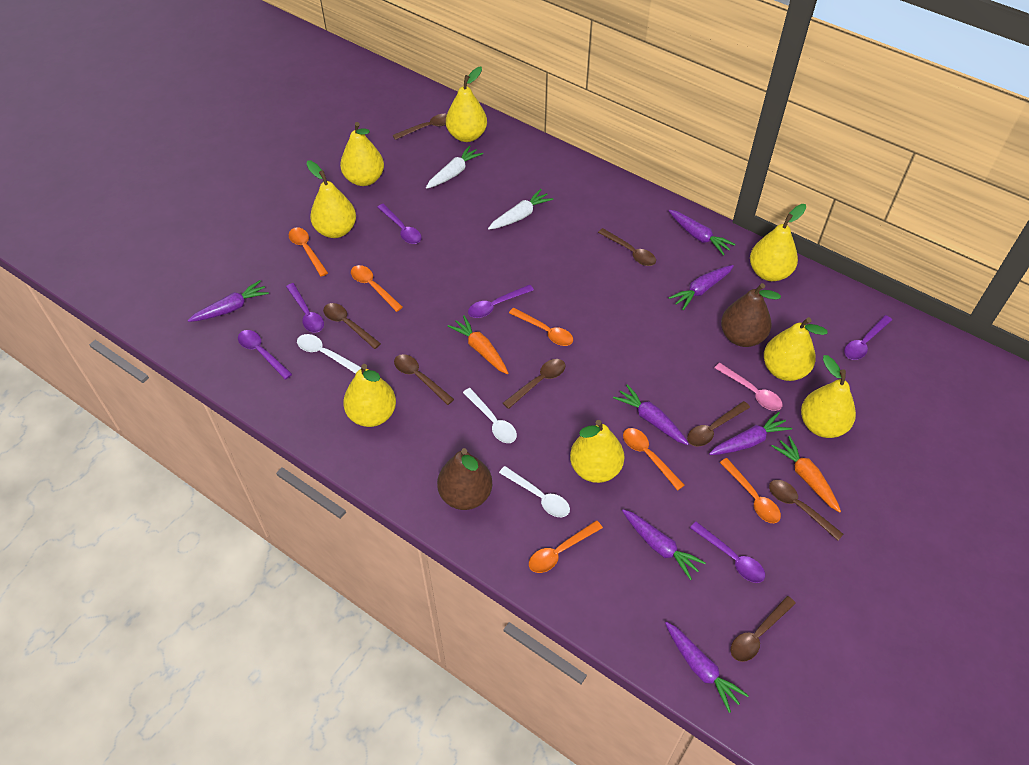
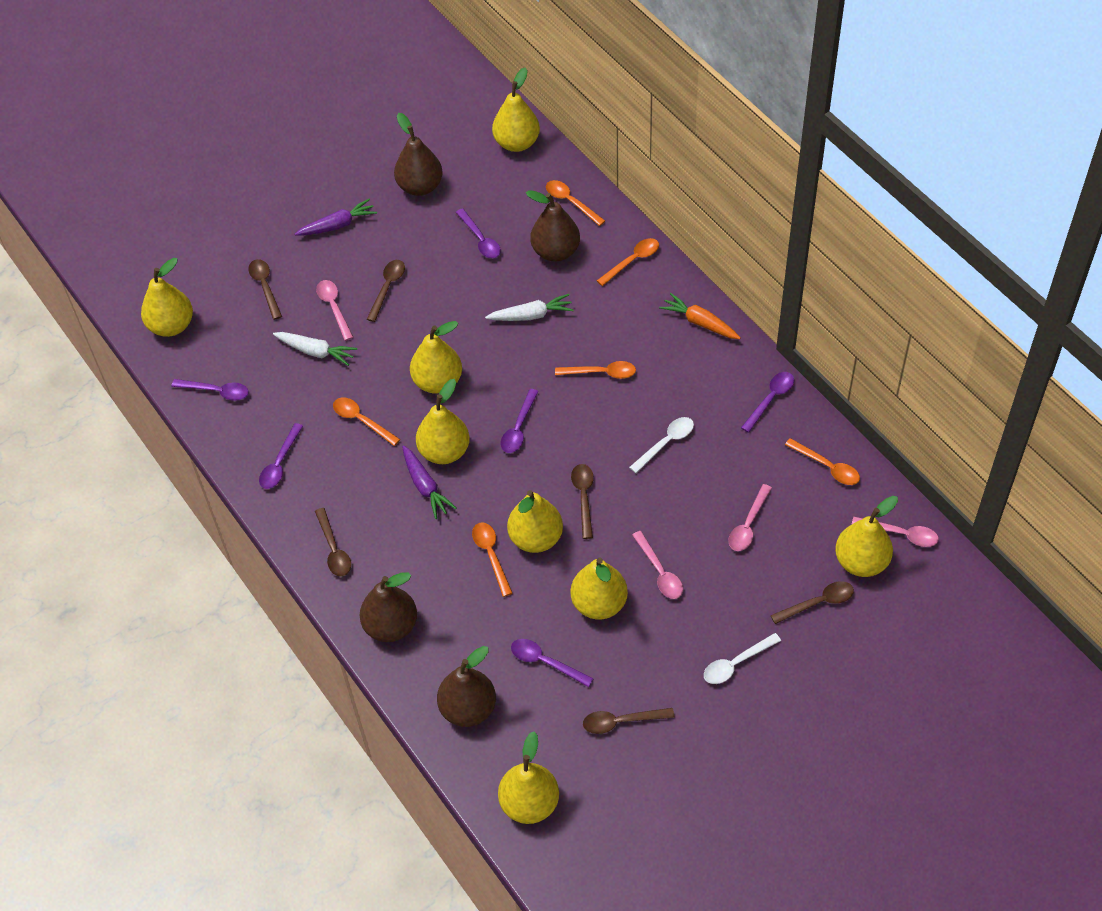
brown pear: [437,448,492,510] [721,283,781,347] = 2 -> [360,572,417,642] [394,113,443,196] [437,646,496,727] [526,190,580,262] = 4
brown spoon: [323,303,381,349] [392,114,447,140] [394,354,454,405] [503,359,565,409] [598,228,656,266] [687,401,750,446] [731,596,796,662] [769,480,844,541] = 8 -> [248,259,282,320] [315,508,351,577] [367,260,405,322] [571,464,594,539] [583,708,675,734] [770,581,854,624] = 6
orange carrot: [448,315,508,374] [772,436,841,513] = 2 -> [659,293,741,339] = 1
pink spoon: [715,363,782,411] = 1 -> [316,280,353,341] [632,531,683,599] [728,484,772,551] [851,517,939,547] = 4
purple carrot: [188,280,269,322] [613,384,689,445] [622,509,706,580] [665,622,749,713] [669,210,736,256] [669,265,734,310] [709,412,792,455] = 7 -> [295,199,377,235] [402,446,457,519] = 2
white spoon: [297,334,361,374] [463,388,517,443] [499,466,570,517] = 3 -> [629,417,694,473] [704,633,781,684] = 2

